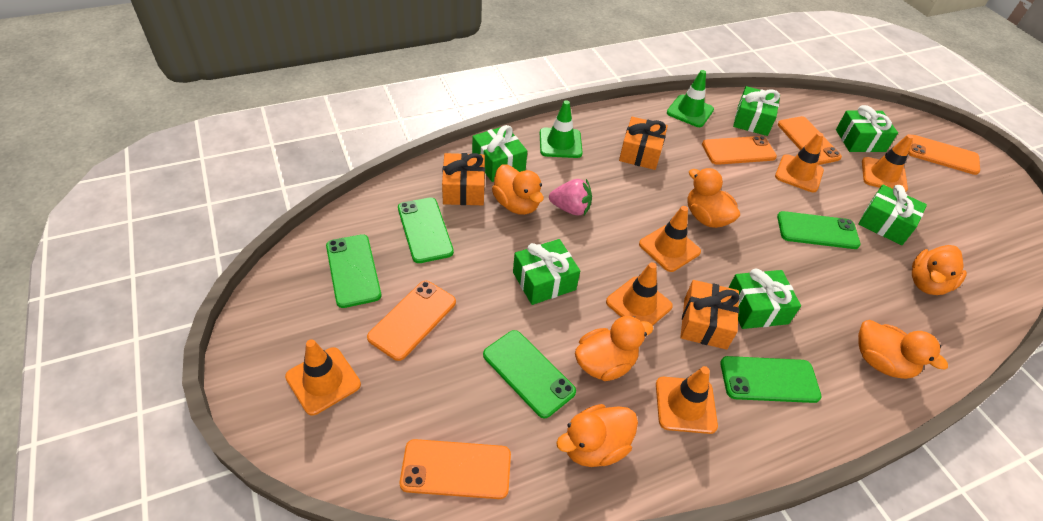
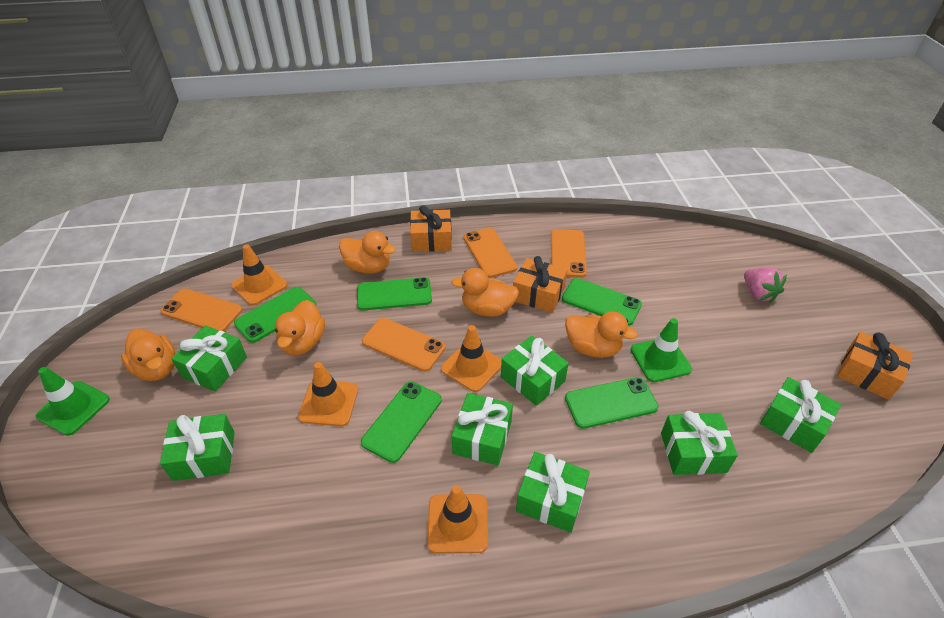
green gift: [472,125,527,182] [513,239,580,305] [729,268,801,329] [733,86,780,136] [836,105,898,152] [858,185,927,245] = 6 -> [160,414,235,481] [171,325,247,392] [452,393,513,466] [501,336,569,406] [516,452,590,533] [661,411,738,475] [760,377,841,453] = 7
orange duck: [492,164,544,215] [556,404,638,467] [575,316,653,381] [687,168,740,228] [858,320,948,379] [912,245,967,295] = 6 -> [121,329,175,381] [275,300,325,355] [339,231,396,274] [451,268,519,317] [565,312,638,358] = 5
orange phone: [367,281,456,361] [400,439,511,499] [702,136,777,165] [778,116,842,165] [908,135,980,175] = 5 -> [161,289,243,331] [362,318,445,372] [463,228,517,278] [551,229,587,278] = 4
orange traffic cone: [285,339,361,415] [606,262,673,325] [639,206,701,272] [656,366,718,434] [775,132,824,192] [862,134,913,192] = 6 -> [231,244,287,306] [298,362,358,427] [427,485,488,553] [441,325,502,392] = 4

